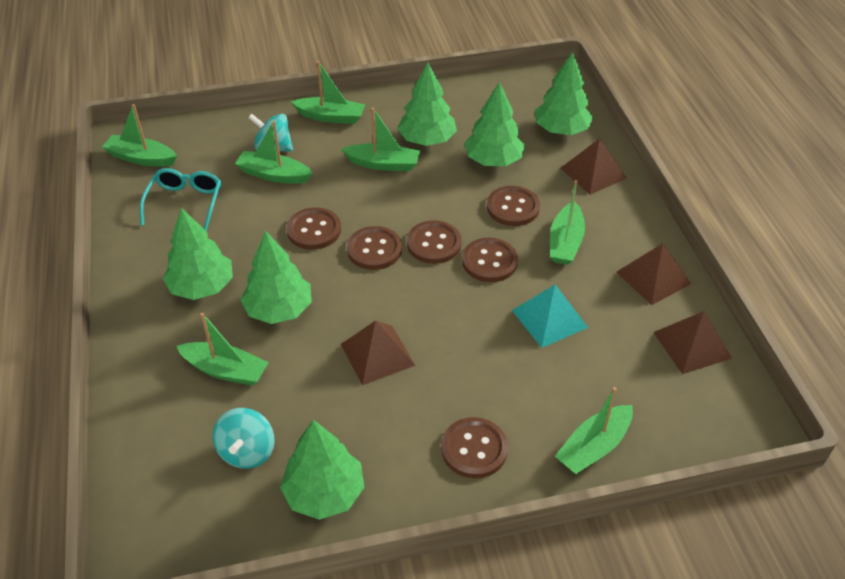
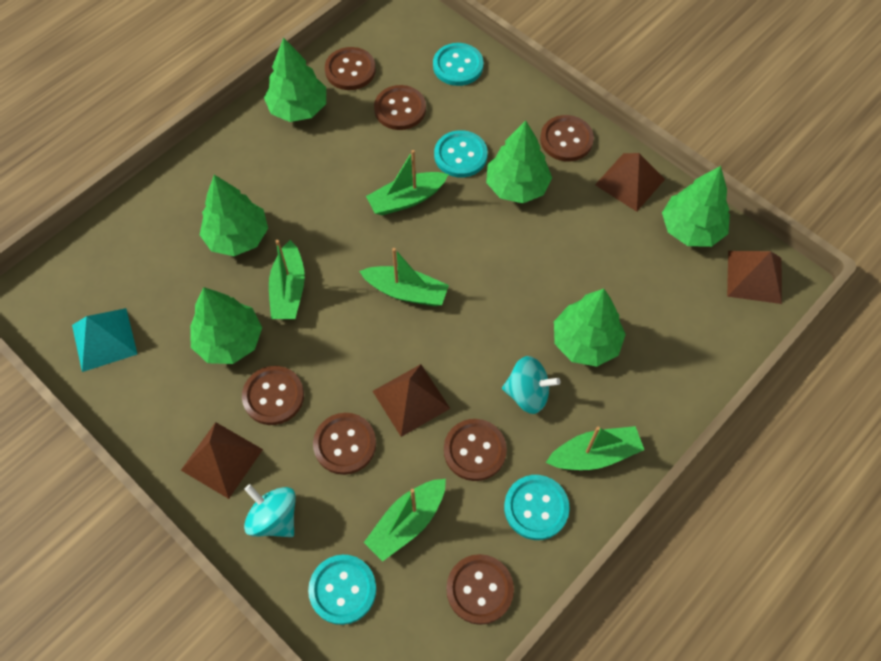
brown button: [287,207,341,250] [347,226,402,270] [407,220,462,264] [441,417,508,478] [462,238,518,282] [487,186,540,226] = 6 -> [242,366,304,425] [313,413,376,475] [325,47,376,90] [374,85,426,130] [444,419,507,481] [446,554,514,625] [540,115,594,161] = 7
green boat: [102,104,177,167] [176,313,269,386] [235,121,313,184] [291,61,365,124] [341,108,420,171] [550,180,585,265] [555,387,633,474] = 7 -> [269,240,305,319] [359,248,449,306] [364,479,446,561] [366,150,449,215] [546,426,644,470] = 5
turquoise button: none = 0 -> [308,555,376,625] [433,43,484,86] [434,130,488,177] [504,475,570,540] = 4
turquoise glasses: [140,168,221,231] = 1 -> none = 0

